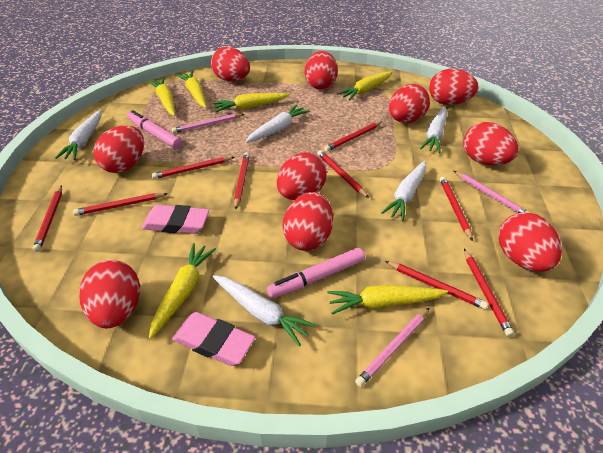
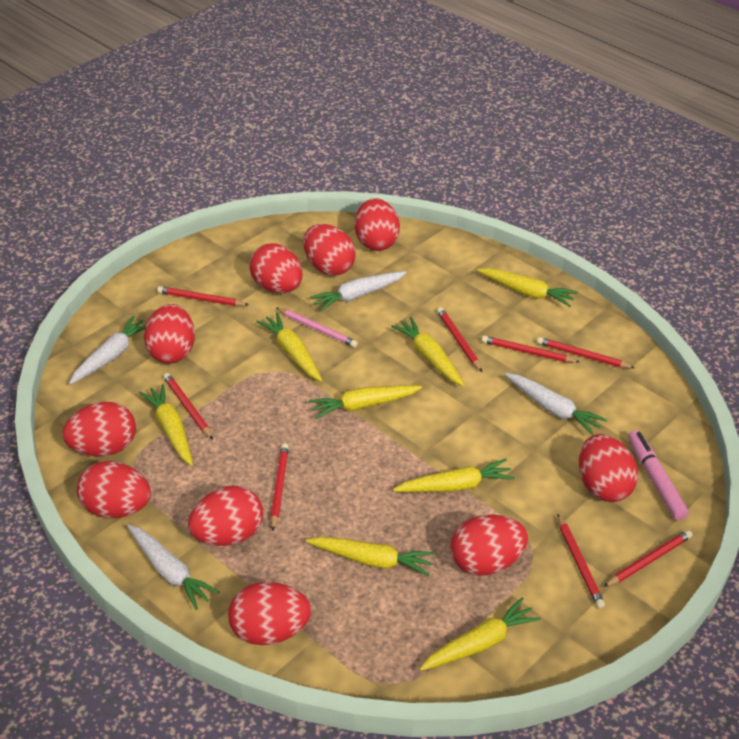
pink eraser: [142,205,209,234] [172,312,255,366] = 2 -> none = 0
pink marker: [127,110,182,149] [267,248,365,299] = 2 -> [628,430,689,520] = 1
pink pencil: [172,114,244,133] [355,308,429,387] [454,171,530,213] = 3 -> [276,308,358,348] = 1
red pencil: [33,185,62,252] [73,193,168,216] [152,157,235,179] [234,152,250,210] [317,150,369,198] [324,122,382,152] [385,261,488,310] [440,176,473,241] [464,249,514,337] = 9 -> [157,286,249,306] [163,373,213,439] [270,443,289,531] [437,307,482,372] [482,336,580,363] [537,337,635,368] [557,514,605,609] [604,530,692,587] = 8
white carrot: [55,110,101,160] [213,275,316,347] [245,104,310,143] [381,161,426,221] [420,106,447,153] = 5 -> [69,316,146,385] [127,525,219,610] [310,271,406,312] [505,373,607,435] = 4
yellow carrot: [148,78,175,116] [149,243,216,339] [177,71,207,108] [212,93,289,112] [327,285,448,315] [337,71,393,101] = 6 -> [139,384,193,466] [256,313,322,381] [306,537,434,576] [309,385,422,419] [391,317,464,386] [393,459,515,492] [419,597,541,671] [477,268,578,307] = 8

